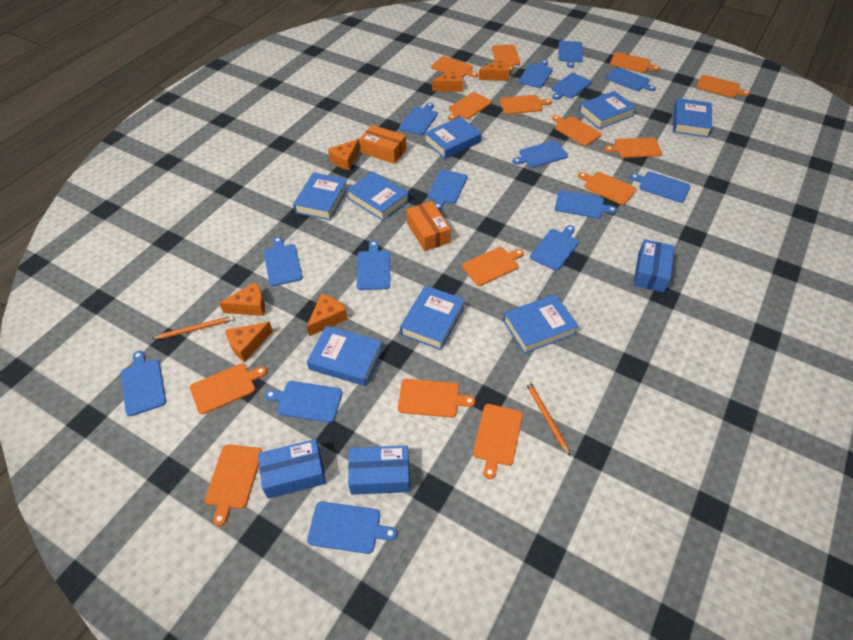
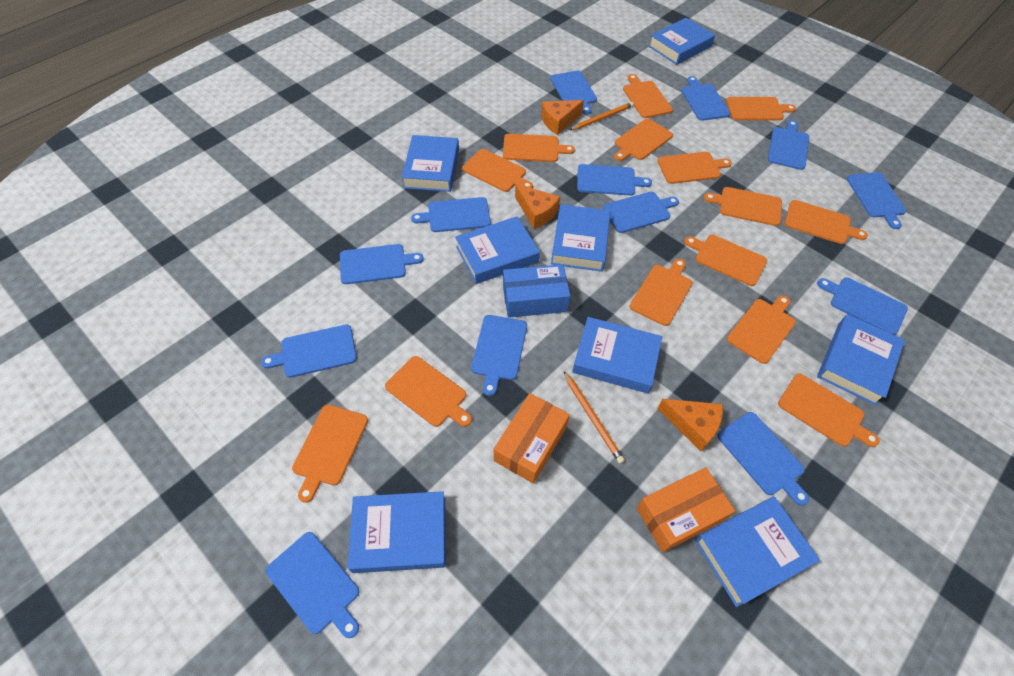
blue box: [258,439,326,499] [348,445,410,495] [633,239,675,293] = 3 -> [503,264,571,318] = 1
blue cutting board: [121,351,166,416] [264,237,303,286] [265,381,342,423] [307,501,397,554] [357,240,390,290] [399,102,438,135] [428,170,467,210] [513,141,568,167] [518,60,553,88] [530,225,579,271] [552,73,592,100] [555,190,617,219] [558,41,583,68] [606,67,656,91] [630,172,691,203] = 15 -> [261,324,357,378] [266,532,359,638] [340,244,424,284] [411,197,491,232] [471,315,527,396] [550,71,597,114] [577,164,652,196] [603,192,679,233] [681,76,730,121] [717,412,809,506] [768,120,809,170] [817,277,908,335] [847,172,906,229] = 13
orange cheese: [219,282,265,316] [225,322,273,362] [306,294,348,336] [328,139,360,170] [432,69,463,92] [479,58,510,81] = 6 -> [515,184,560,229] [541,100,584,135] [657,399,723,452] = 3

